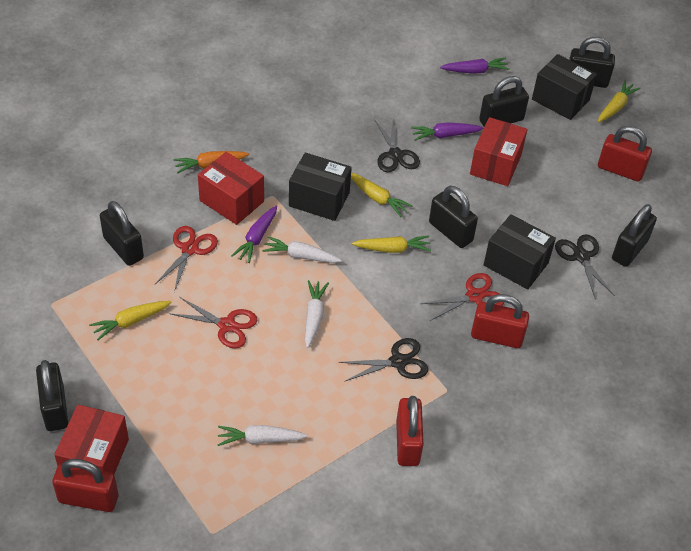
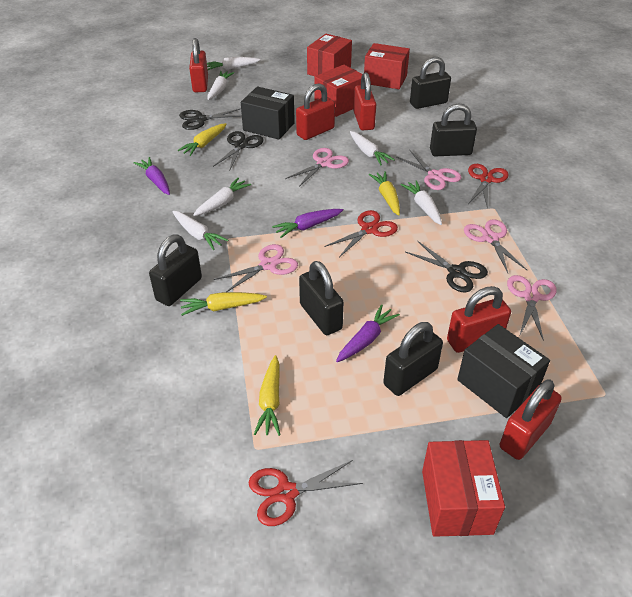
black box: [289,152,352,221] [484,214,556,290] [532,54,597,120] = 3 -> [241,87,295,140] [457,324,550,418] = 2
black padlock: [36,360,68,431] [100,201,144,266] [429,186,478,248] [479,76,529,127] [569,37,615,88] [612,204,657,267] = 6 -> [149,234,202,306] [299,261,344,335] [383,322,443,396] [410,57,451,109] [430,103,477,156] = 5
orange carrot: [173,151,249,173] = 1 -> none = 0
pink scissors: none = 0 -> [214,244,298,292] [285,148,349,187] [396,150,462,190] [464,219,527,273] [507,275,557,341] = 5
red box: [54,404,129,474] [198,152,264,225] [470,117,527,186] = 3 -> [307,34,352,76] [314,65,362,117] [364,43,410,89] [422,440,505,537] = 4
red padlock: [52,459,118,512] [396,396,424,466] [471,294,529,348] [598,126,652,182] = 4 -> [189,38,208,92] [296,83,335,140] [354,72,376,130] [447,286,511,353] [500,379,562,460] = 5
white carrot: [218,425,308,446] [262,236,342,263] [305,280,329,348] = 3 -> [173,211,229,250] [193,178,251,216] [207,57,260,70] [208,71,234,100] [350,131,395,165] [400,180,442,225] = 6

